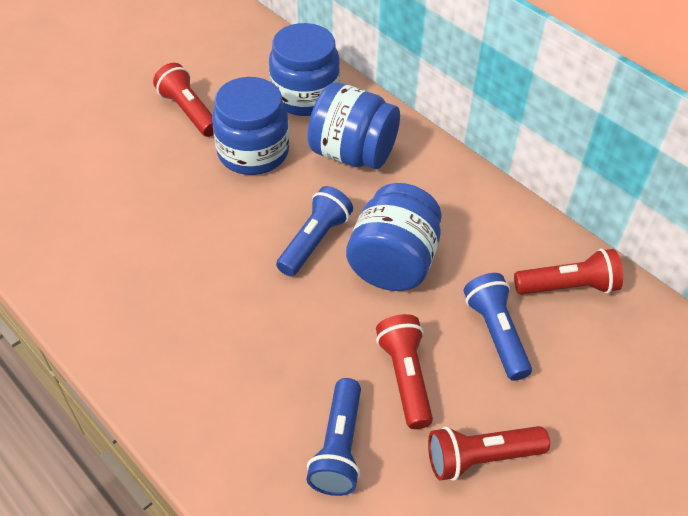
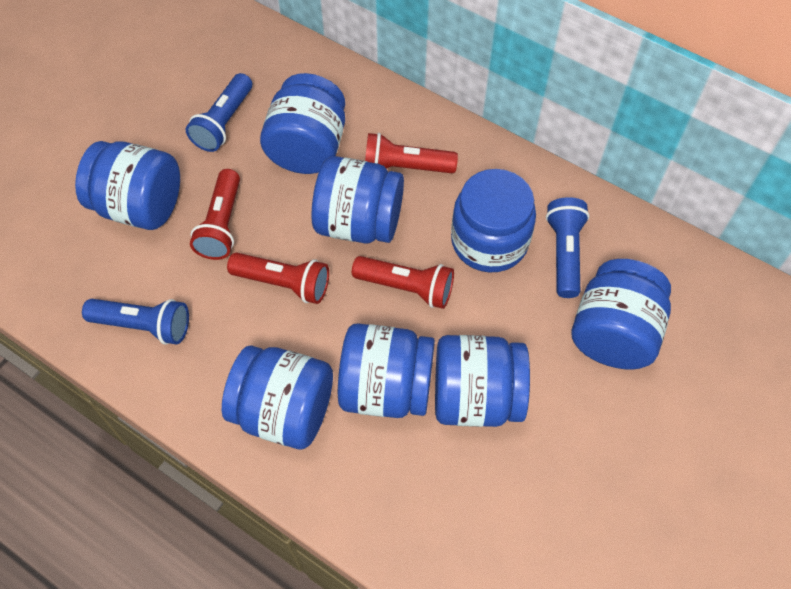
blue jar: [212,77,289,175] [269,23,340,116] [307,82,400,169] [346,183,442,291] = 4 -> [75,141,180,230] [222,345,333,449] [260,73,345,174] [311,156,404,243] [338,323,435,418] [435,335,530,427] [451,169,536,272] [571,259,671,370] = 8

